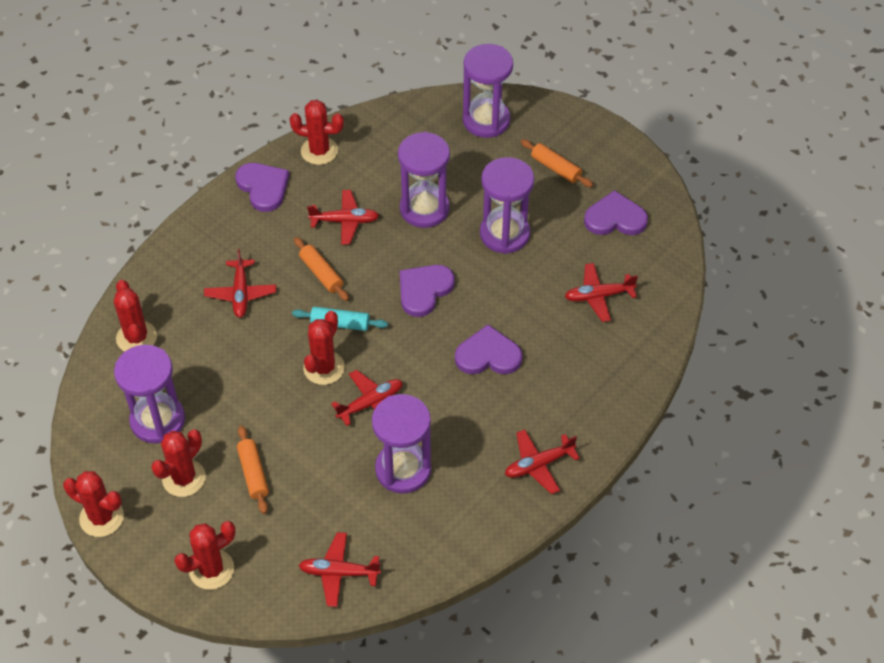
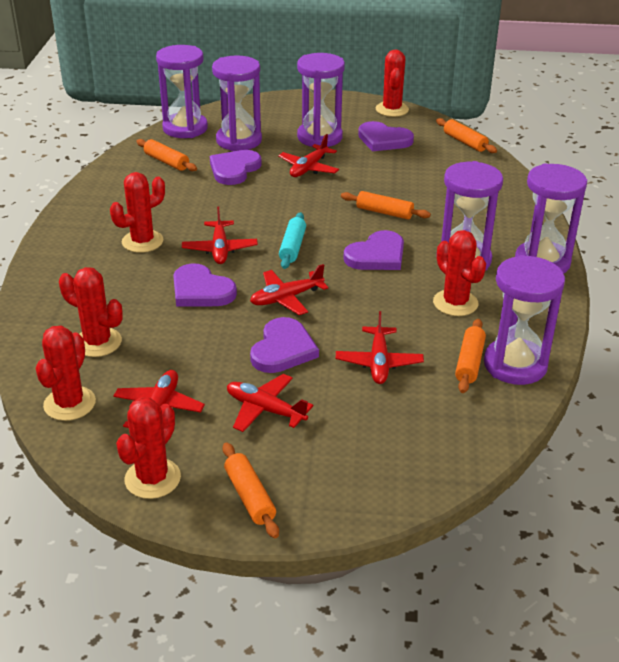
orange rolling pin: [237,425,269,514] [294,237,349,301] [521,139,593,187] = 3 -> [136,139,197,171] [223,442,279,538] [341,191,431,220] [436,118,497,153] [455,319,486,393] = 5
purple heart: [235,163,290,212] [400,265,455,317] [455,324,523,374] [584,190,648,235] = 4 -> [173,263,237,307] [210,150,262,185] [250,317,319,373] [343,230,404,270] [358,121,414,151] = 5
purple hourglass: [114,345,185,443] [372,394,431,494] [398,132,450,228] [463,44,513,138] [480,157,534,254] = 5 -> [156,45,208,138] [212,55,262,151] [297,53,345,147] [436,161,503,271] [484,255,565,385] [515,164,587,274] = 6

